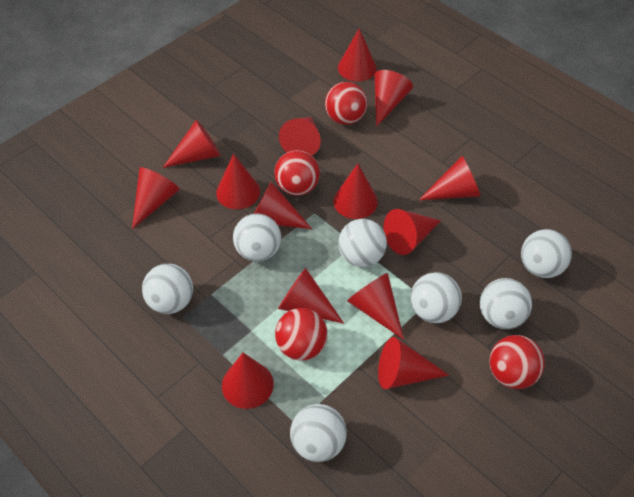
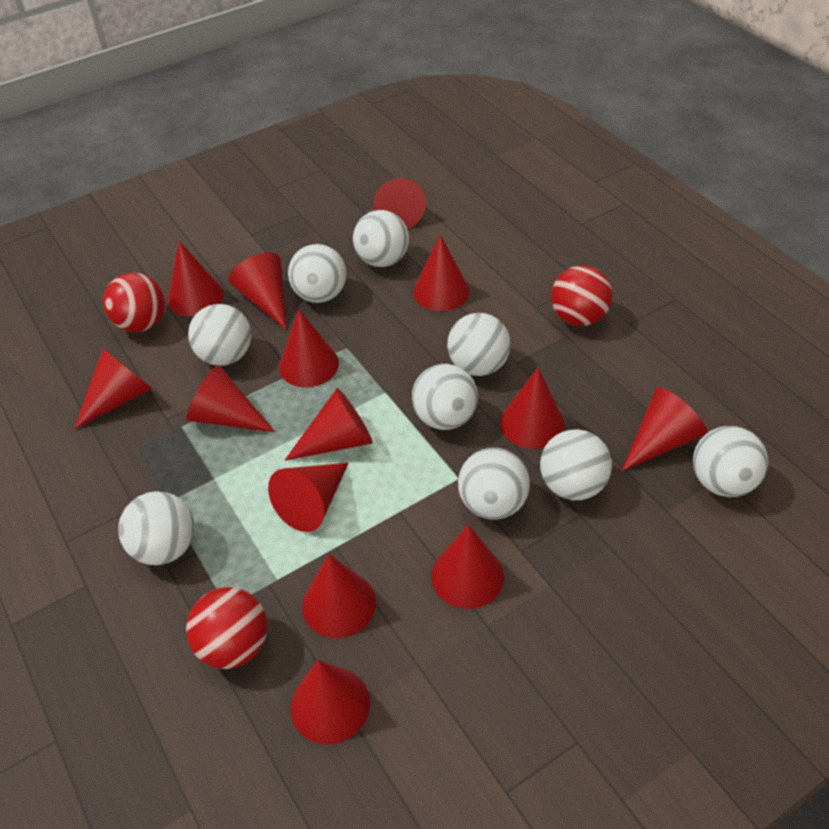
red ball: [274,150,320,196] [275,308,328,361] [325,82,367,125] [490,335,545,389] = 4 -> [103,272,165,332] [186,587,268,669] [551,265,613,326] = 3
white ball: [142,264,193,314] [233,213,281,262] [290,404,347,462] [338,219,387,267] [410,272,462,323] [480,278,532,329] [521,229,572,278] = 7 -> [118,491,195,565] [188,304,251,366] [288,244,347,303] [353,210,409,267] [412,364,478,430] [447,313,511,376] [458,448,530,520] [540,429,612,500] [693,426,768,497] = 9

